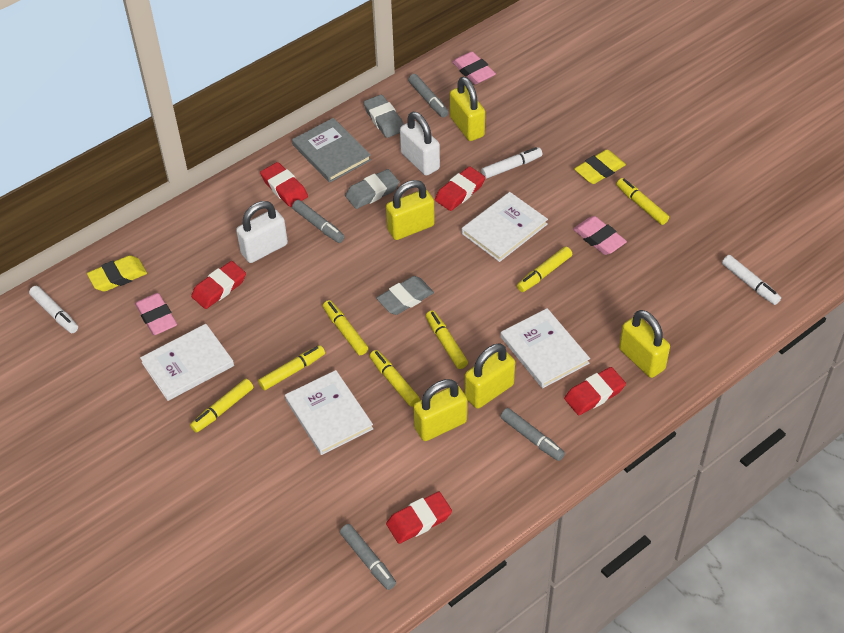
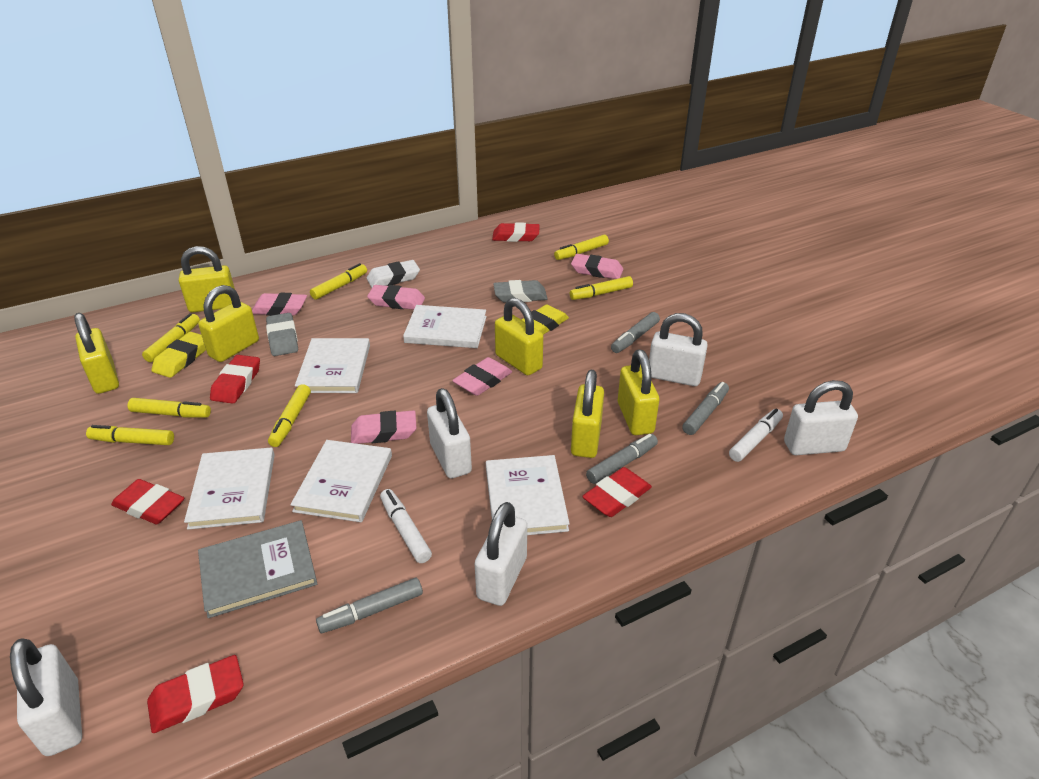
grey eraser: [345,169,399,209] [363,95,404,138] [376,276,434,315] = 3 -> [266,313,298,356] [493,280,547,303] = 2
pink eraser: [135,293,177,335] [452,51,496,84] [573,216,627,255] = 3 -> [252,293,307,316] [351,410,417,444] [367,285,425,310] [452,357,512,396] [571,254,623,279] = 5
white book: [140,324,234,401] [285,370,373,455] [461,192,548,262] [500,308,590,388] = 4 -> [184,447,275,530] [290,440,392,522] [295,338,370,393] [403,305,487,348] [486,455,570,535] = 5
white eraser: none = 0 -> [367,260,420,288] = 1
white marker: [29,286,78,333] [481,147,542,179] [722,255,781,305] = 3 -> [380,489,432,563] [729,409,783,462] = 2
white padlock: [236,201,288,263] [400,112,440,176] = 2 -> [10,638,82,756] [427,388,472,478] [475,502,527,606] [649,313,708,386] [784,380,858,455] = 5
yellow padlock: [386,180,435,240] [413,379,467,441] [450,77,485,141] [465,344,515,409] [619,310,670,378] = 5 -> [74,313,119,394] [179,246,235,312] [198,285,259,362] [495,298,543,375] [571,370,604,458] [618,349,659,435] = 6

